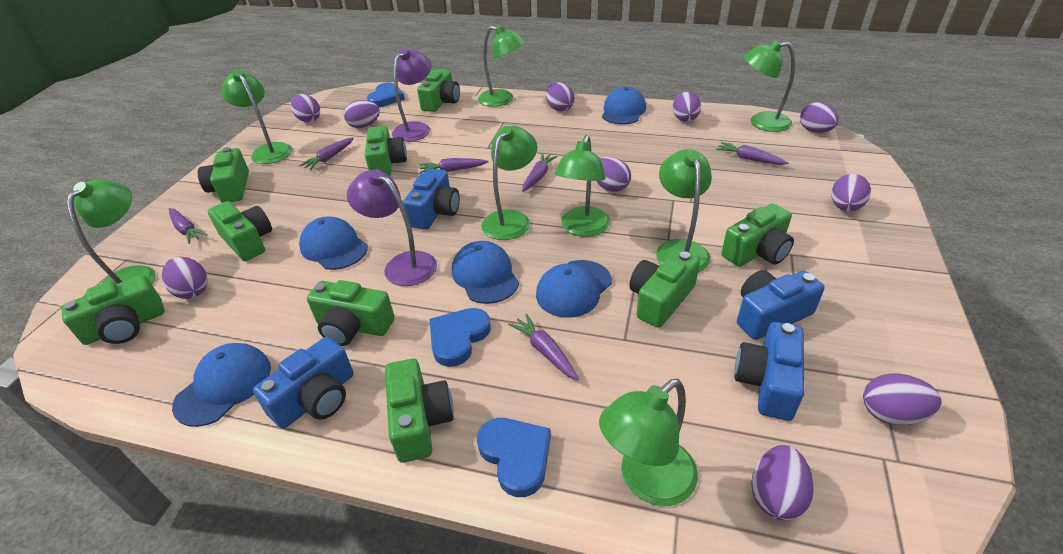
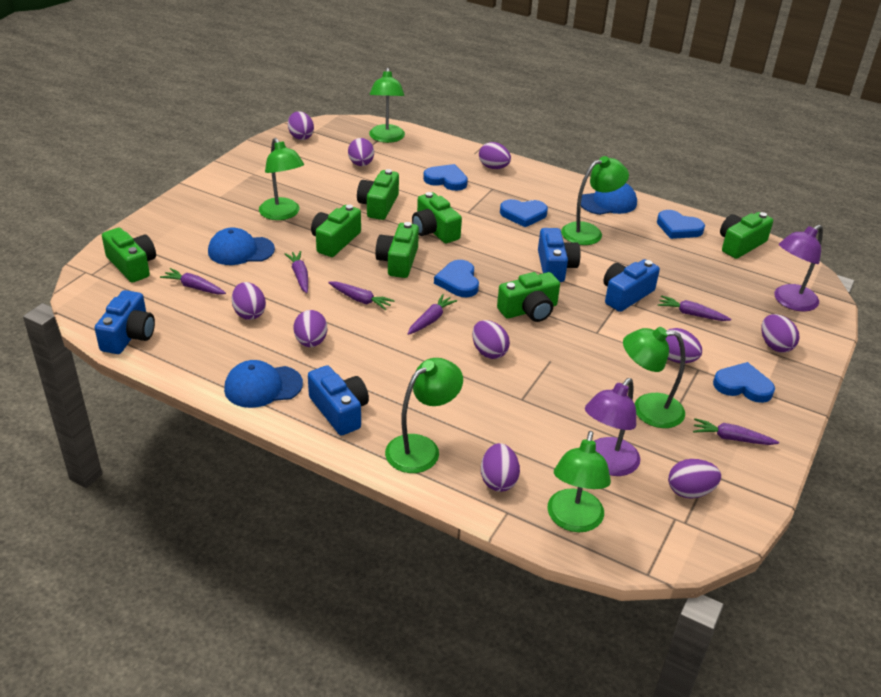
blue cap: [172,343,271,427] [299,217,368,270] [452,241,519,304] [536,260,612,318] [602,87,646,125] = 5 -> [208,227,275,265] [224,360,303,408] [581,183,637,215] = 3
blue heart: [367,83,405,107] [429,308,491,367] [477,418,551,497] = 3 -> [423,164,468,191] [434,260,479,297] [500,199,548,227] [657,210,705,239] [713,362,775,403] = 5
green camera: [61,275,165,345] [198,147,249,203] [208,201,272,261] [307,280,395,346] [365,126,407,176] [385,358,454,463] [417,69,460,112] [629,250,700,328] [721,203,794,267] = 9 -> [102,228,156,283] [311,205,361,257] [357,169,399,220] [375,222,419,278] [412,192,462,243] [497,272,560,322] [720,212,773,259] = 7
green lamp: [67,179,156,284] [222,69,292,164] [478,25,525,107] [481,126,537,240] [554,135,610,237] [599,379,698,506] [656,149,712,272] [744,40,795,132] = 8 -> [259,138,304,220] [369,68,405,143] [385,358,463,473] [548,431,611,532] [561,156,629,245] [623,327,685,428] = 6

